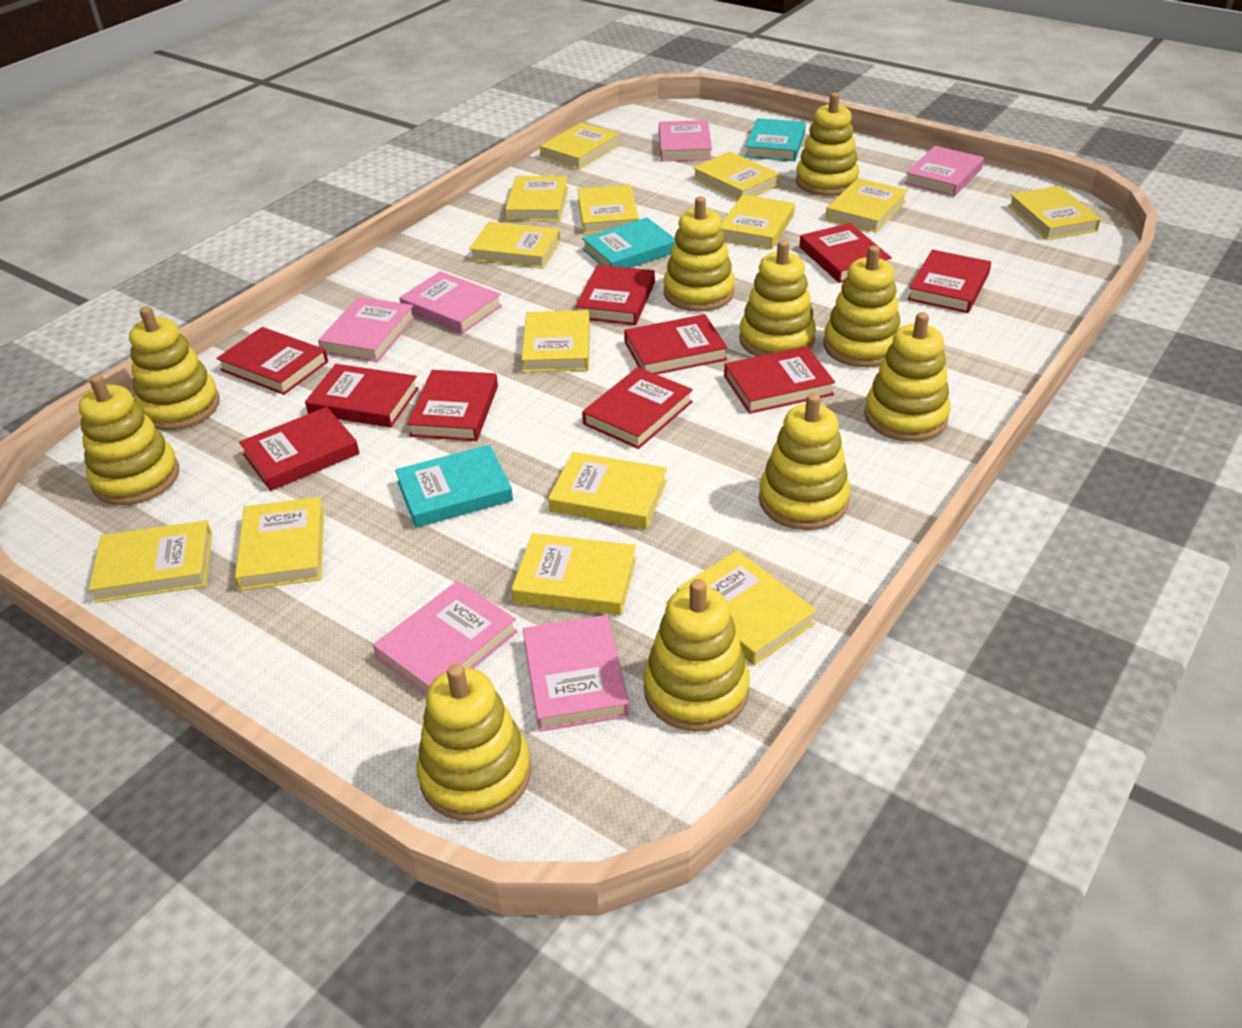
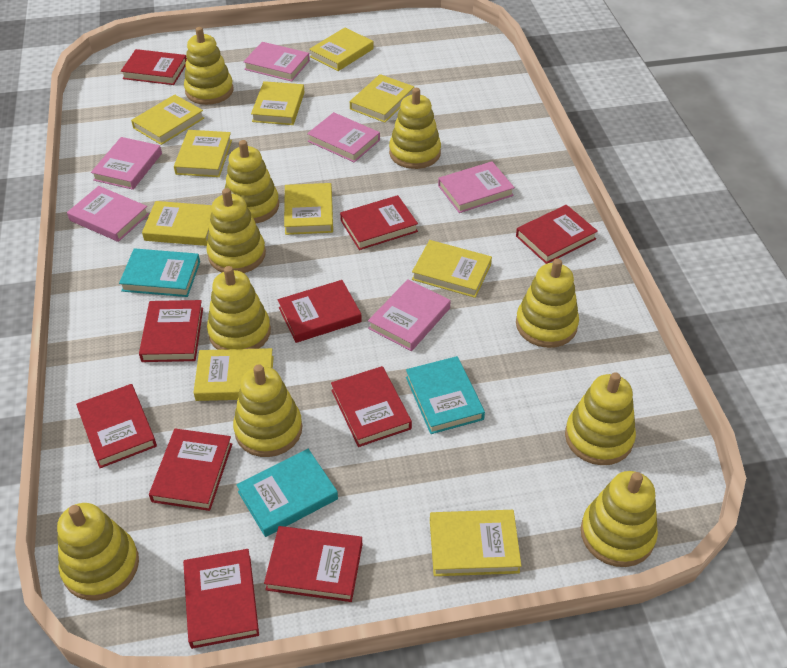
yellow book: [89,520,212,603] [235,497,324,591] [469,222,561,269] [505,176,569,221] [512,533,637,615] [522,310,590,372] [540,122,620,169] [548,452,667,529] [578,185,639,234] [677,550,817,665] [693,151,780,200] [721,195,795,249] [826,178,908,233] [1008,186,1101,240] = 14 -> [131,94,204,145] [142,201,212,246] [174,130,232,177] [193,348,274,401] [251,81,305,125] [284,183,333,235] [309,28,374,71] [350,74,414,123] [412,240,492,298] [430,510,521,576] = 10

